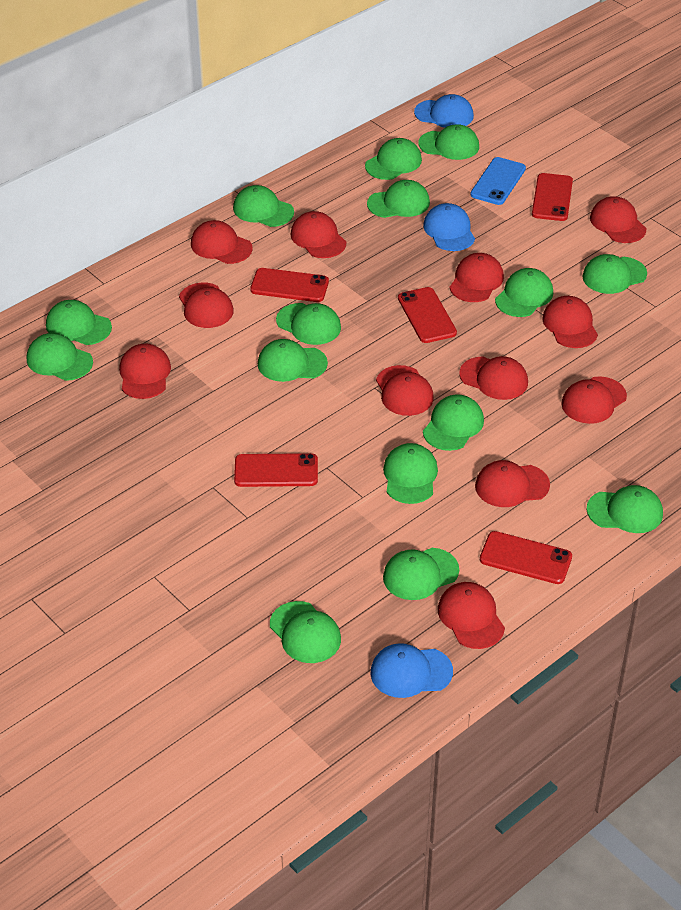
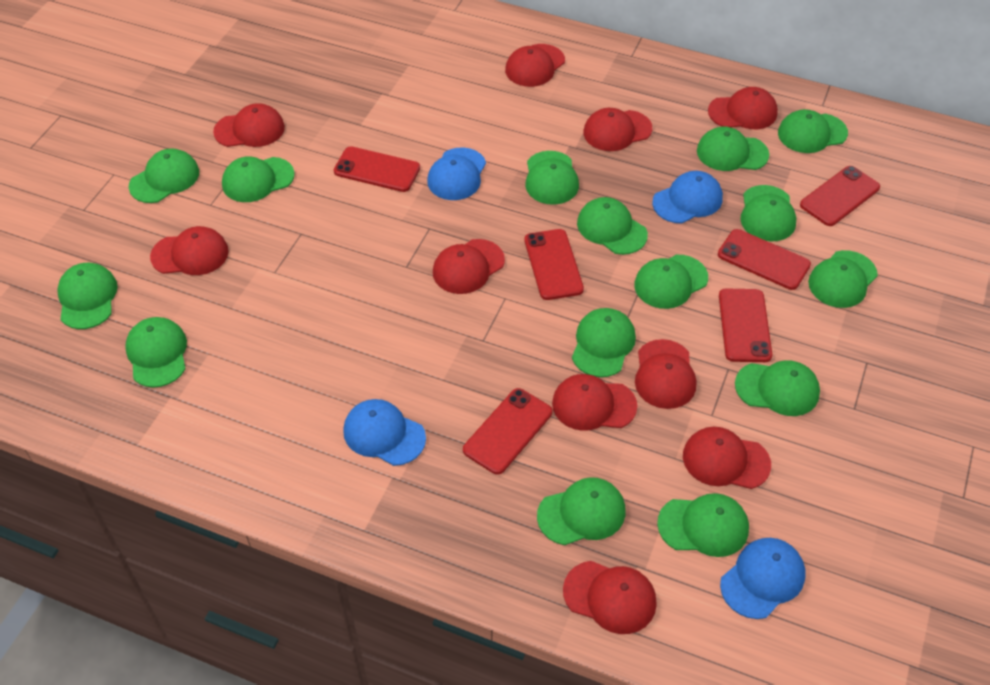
blue cap: [371,643,453,698] [414,94,474,128] [423,203,475,251] = 3 -> [343,399,426,466] [427,147,486,200] [652,171,723,224] [720,538,805,619] = 4
blue phone: [470,157,526,205] = 1 -> none = 0
red cap: [119,343,171,399] [179,283,234,328] [191,220,253,264] [290,211,346,258] [376,365,434,416] [438,582,505,649] [449,253,504,302] [459,356,528,400] [475,460,550,507] [542,296,598,348] [561,376,627,424] [590,196,646,243] = 12 -> [150,226,229,275] [213,103,285,147] [433,239,505,294] [505,44,565,87] [552,374,637,431] [563,561,657,634] [583,108,652,151] [635,339,696,409] [683,427,771,489] [708,87,778,129] = 10
red phone: [234,453,318,487] [250,268,329,302] [398,287,457,343] [480,531,572,584] [532,173,573,221] = 5 -> [334,146,420,192] [463,388,553,475] [524,229,584,300] [718,229,811,290] [719,288,772,362] [800,166,880,226] = 6

